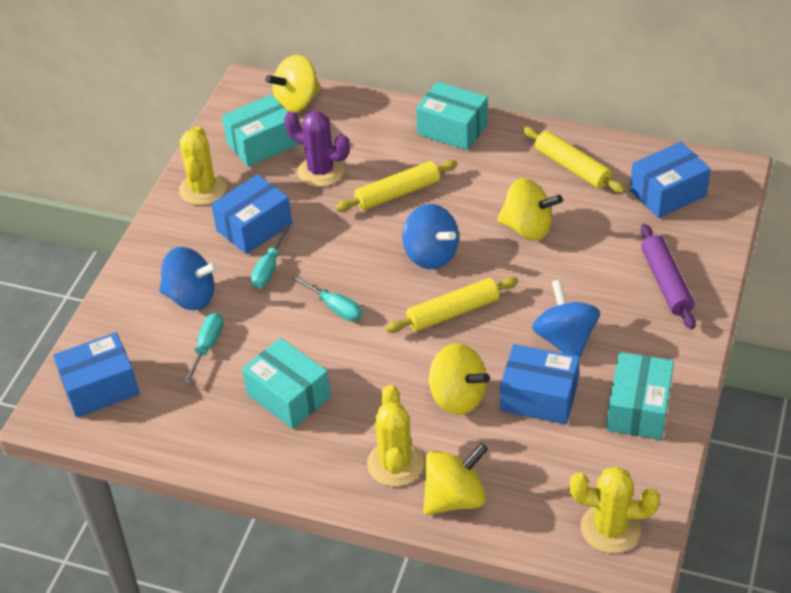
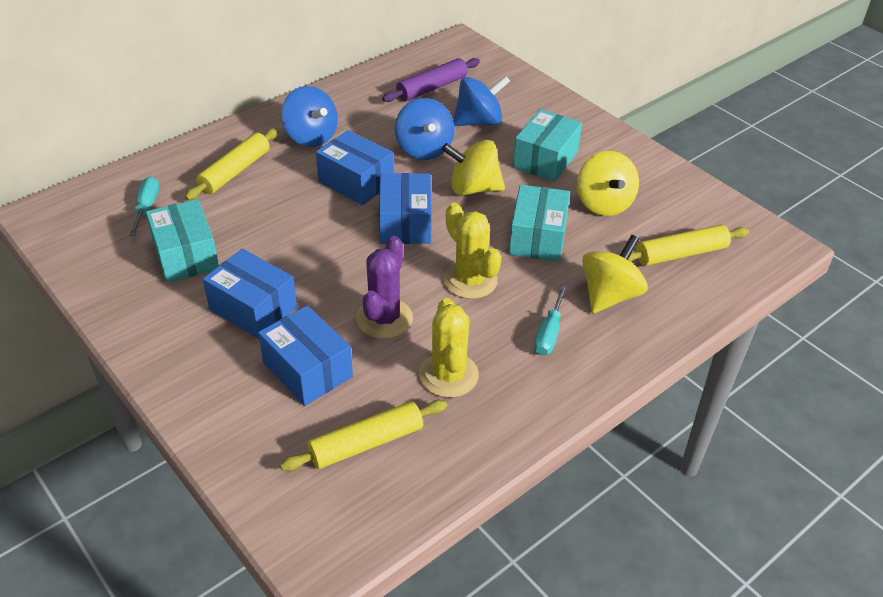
turquoise box: [222,94,297,167] [242,338,331,429] [416,81,488,151] [606,352,674,440] = 4 -> [146,199,219,283] [509,185,570,262] [513,109,582,182] = 3
turquoise screwdriver: [184,313,223,384] [251,225,290,288] [292,275,362,321] = 3 -> [129,177,159,236] [534,285,567,355] = 2
yellow cactus: [179,126,227,205] [367,385,424,487] [570,466,660,553] = 3 -> [419,298,479,398] [443,202,501,299] = 2
yellow spinning top: [265,55,321,113] [423,443,488,515] [428,343,490,415] [497,178,563,240] = 4 -> [442,140,505,195] [577,151,639,216] [582,235,648,313] = 3

